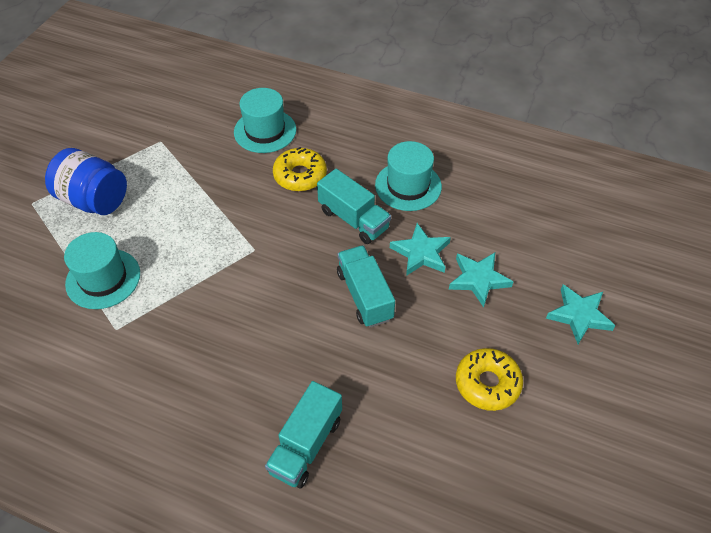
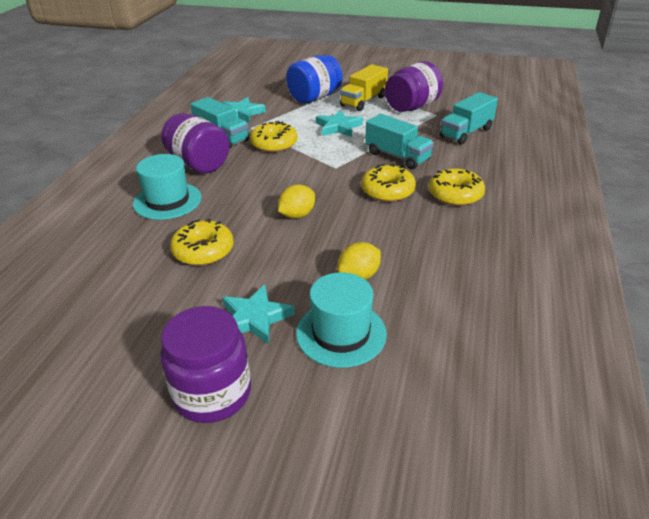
purple jar: none = 0 -> [160,306,251,423] [161,113,230,173] [385,61,443,112] = 3
turquoise hat: [64,232,140,309] [234,88,296,153] [375,141,442,211] = 3 -> [133,154,202,220] [296,272,387,368] = 2
yellow donut: [273,147,327,191] [456,348,523,411] = 2 -> [170,218,234,266] [250,121,298,152] [361,164,416,202] [429,168,485,206] = 4
yellow lemon: none = 0 -> [278,185,315,218] [337,242,381,280] = 2
yellow truck: none = 0 -> [340,64,388,111] = 1

